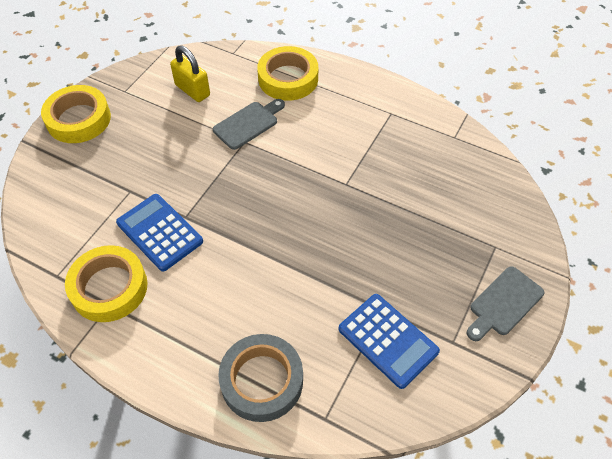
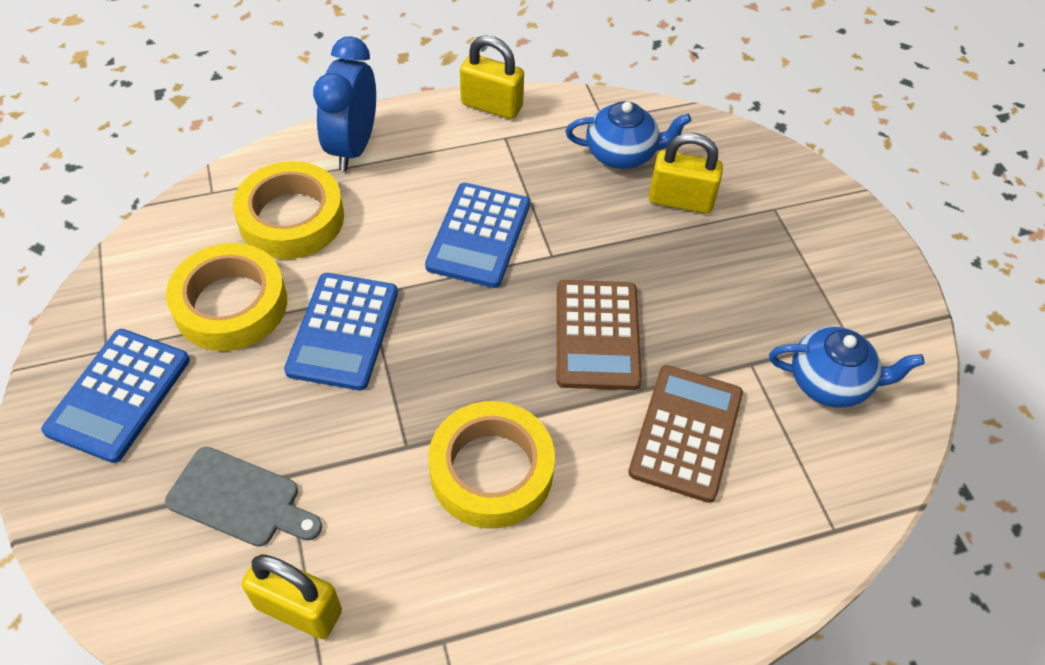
blue calculator: [116,194,203,271] [338,294,440,389] = 2 -> [41,329,190,463] [284,273,398,390] [425,183,530,288] = 3
blue clock: none = 0 -> [313,37,376,171] = 1
blue teapot: none = 0 -> [566,101,692,169] [769,327,925,408] = 2
brown calculator: none = 0 -> [557,280,642,390] [628,365,743,503] = 2
grey cutting board: [213,99,285,150] [467,266,544,341] = 2 -> [165,447,322,547] = 1
grey tape: [218,334,303,422] = 1 -> none = 0
yellow padlock: [170,45,210,102] = 1 -> [241,554,342,639] [460,35,524,119] [649,133,723,214] = 3

